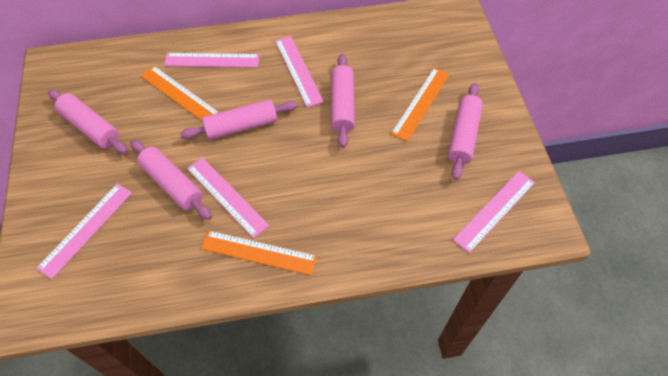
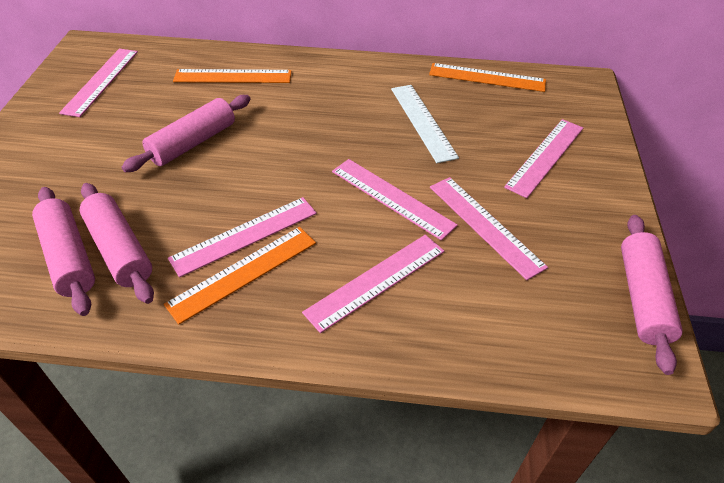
pink rolling pin: [48,89,128,154] [130,139,212,220] [180,99,298,140] [331,54,355,148] [448,83,483,180] = 5 -> [32,187,95,316] [80,183,154,304] [121,95,250,172] [621,215,683,375] = 4
pink ruler: [36,183,132,279] [164,53,260,68] [187,157,269,238] [275,36,324,108] [453,171,535,253] = 5 -> [59,48,138,117] [168,197,317,278] [302,235,444,333] [332,159,458,241] [430,177,548,280] [504,119,583,198] = 6
white ruler: none = 0 -> [391,85,459,163] = 1

